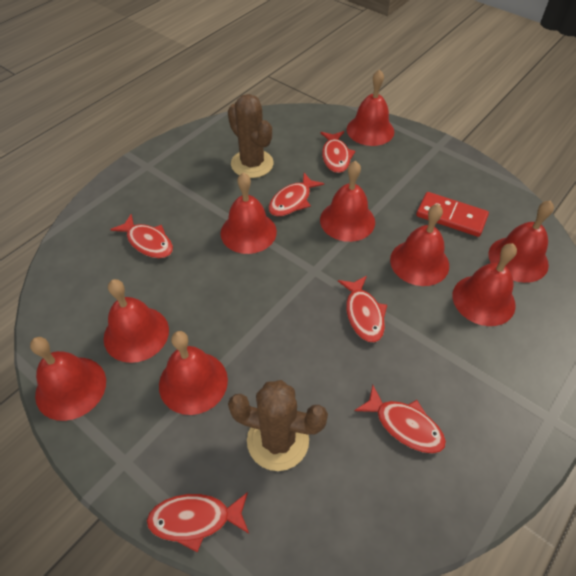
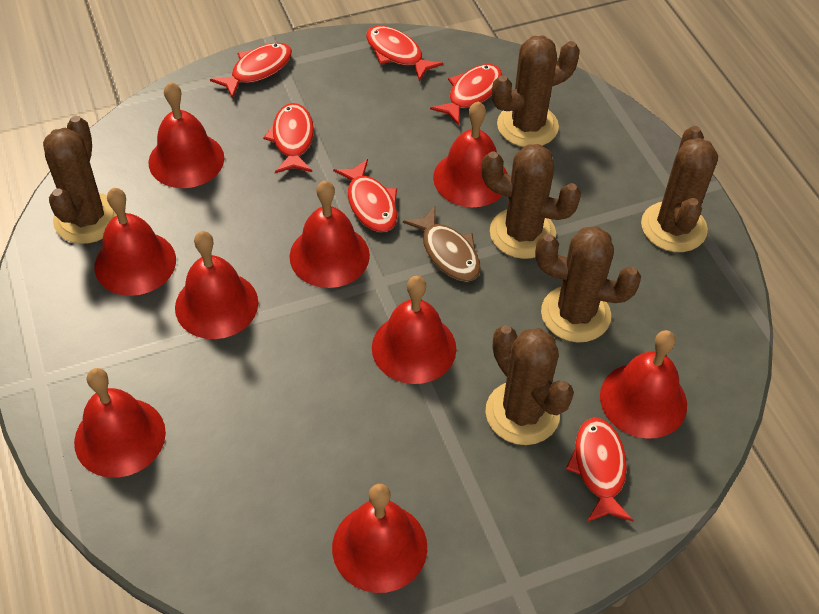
brown cactus: [228,94,274,178] [228,380,328,471] = 2 -> [43,116,117,244] [481,144,581,259] [485,325,574,445] [492,36,580,147] [535,227,641,342] [641,126,718,252] = 6
brown fish: none = 0 -> [403,207,481,282] = 1
red domino: [416,192,489,237] = 1 -> none = 0

